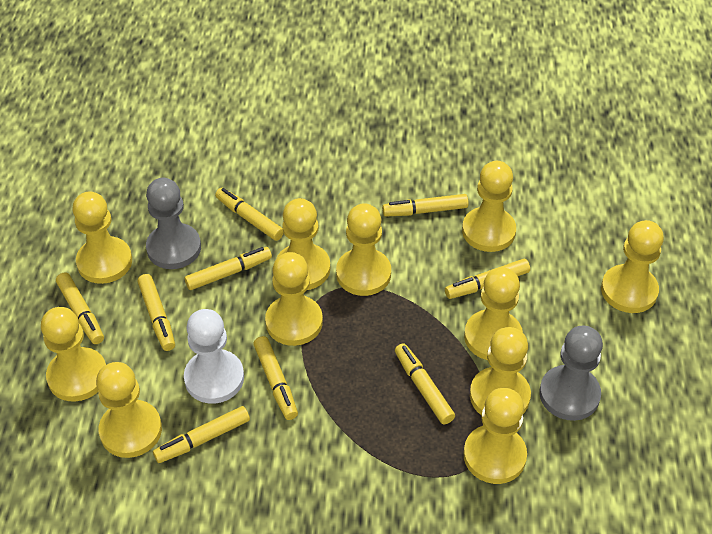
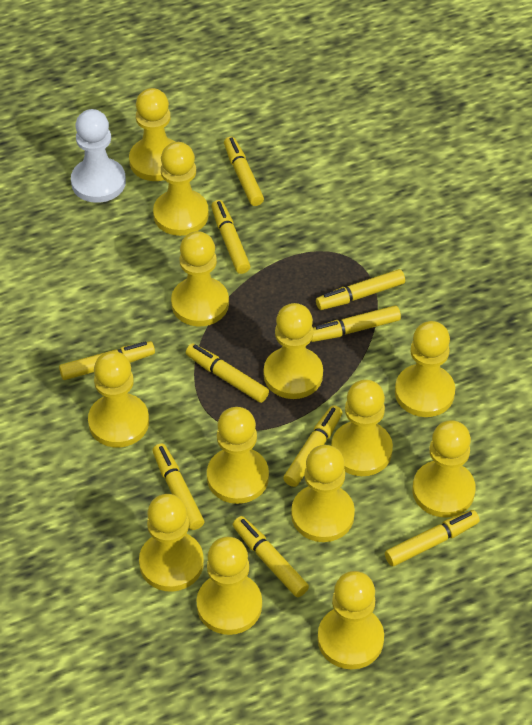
grey pawn: [146,178,201,269] [539,326,603,421] = 2 -> none = 0
yellow marker: [56,273,104,344] [138,274,175,351] [153,406,250,463] [184,247,272,290] [215,188,284,241] [253,336,298,420] [382,194,469,217] [395,343,455,425] [445,259,530,299] = 9 -> [59,341,155,380] [152,443,204,530] [186,343,269,403] [211,200,250,274] [224,137,264,206] [233,516,309,597] [283,405,342,487] [311,305,401,342] [316,269,405,310] [385,510,480,566] = 10
yellow pawn: [41,307,106,402] [73,192,132,284] [96,362,162,458] [265,252,323,346] [276,198,330,290] [336,203,391,296] [462,161,516,252] [464,267,523,360] [464,388,527,484] [470,327,531,415] [601,220,664,313] = 11 -> [88,351,149,447] [129,88,175,181] [139,494,204,591] [153,142,209,236] [171,231,229,326] [197,537,262,635] [207,407,269,504] [264,303,323,399] [291,445,355,542] [318,571,384,669] [331,380,393,476] [395,321,455,417] [412,420,476,518] = 13

